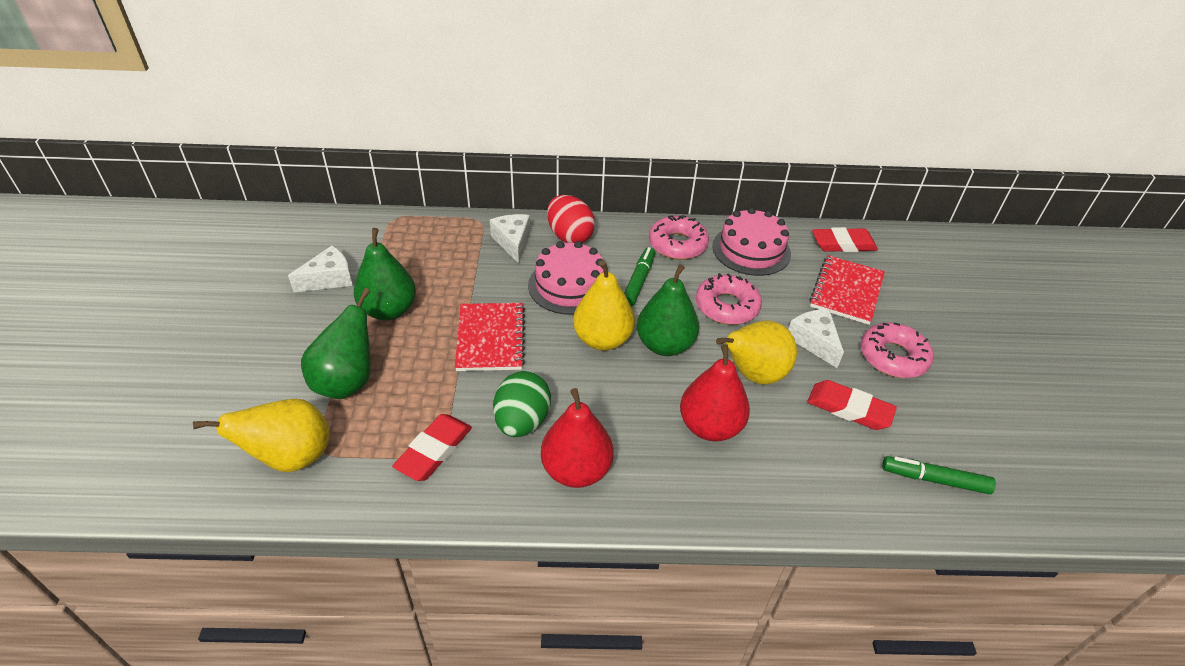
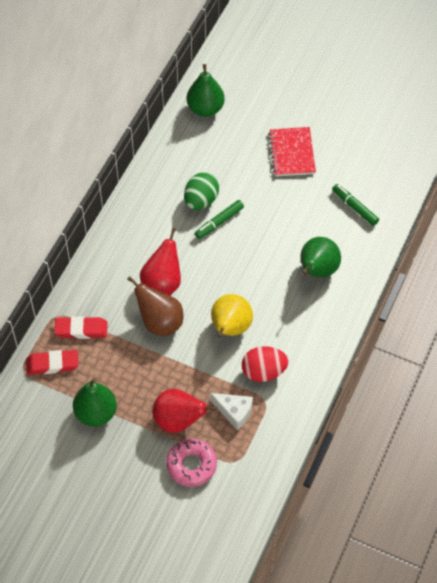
brown pear: none = 0 -> [127,276,183,336] = 1
pink cake: [528,241,604,315] [712,207,791,276] = 2 -> none = 0
pink donut: [649,215,709,260] [696,273,762,325] [860,323,934,378] = 3 -> [166,439,217,487] = 1
red eraser: [392,414,472,481] [807,380,897,430] [812,227,878,252] = 3 -> [26,350,79,375] [54,316,108,339] = 2
red notebook: [455,303,525,371] [809,255,885,325] = 2 -> [269,127,316,176] = 1
white cheese: [288,246,353,292] [490,214,530,264] [788,309,844,368] = 3 -> [210,393,253,431] = 1
yellow pear: [193,399,329,472] [573,261,635,351] [716,320,797,385] = 3 -> [211,294,253,338] = 1

